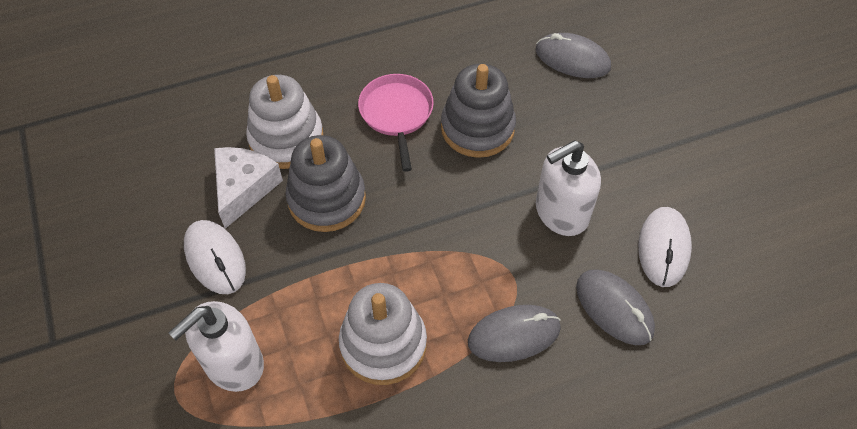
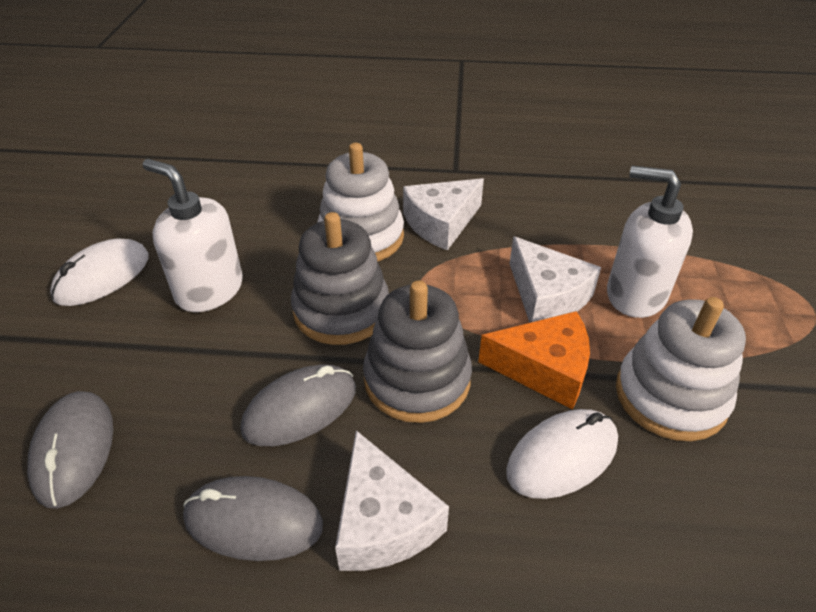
orange cheese: none = 0 -> [478,311,590,409] = 1
pink pan: [358,74,434,172] = 1 -> none = 0
white cheese: [214,147,283,229] = 1 -> [335,430,449,571] [403,178,484,251] [509,236,601,323] = 3

